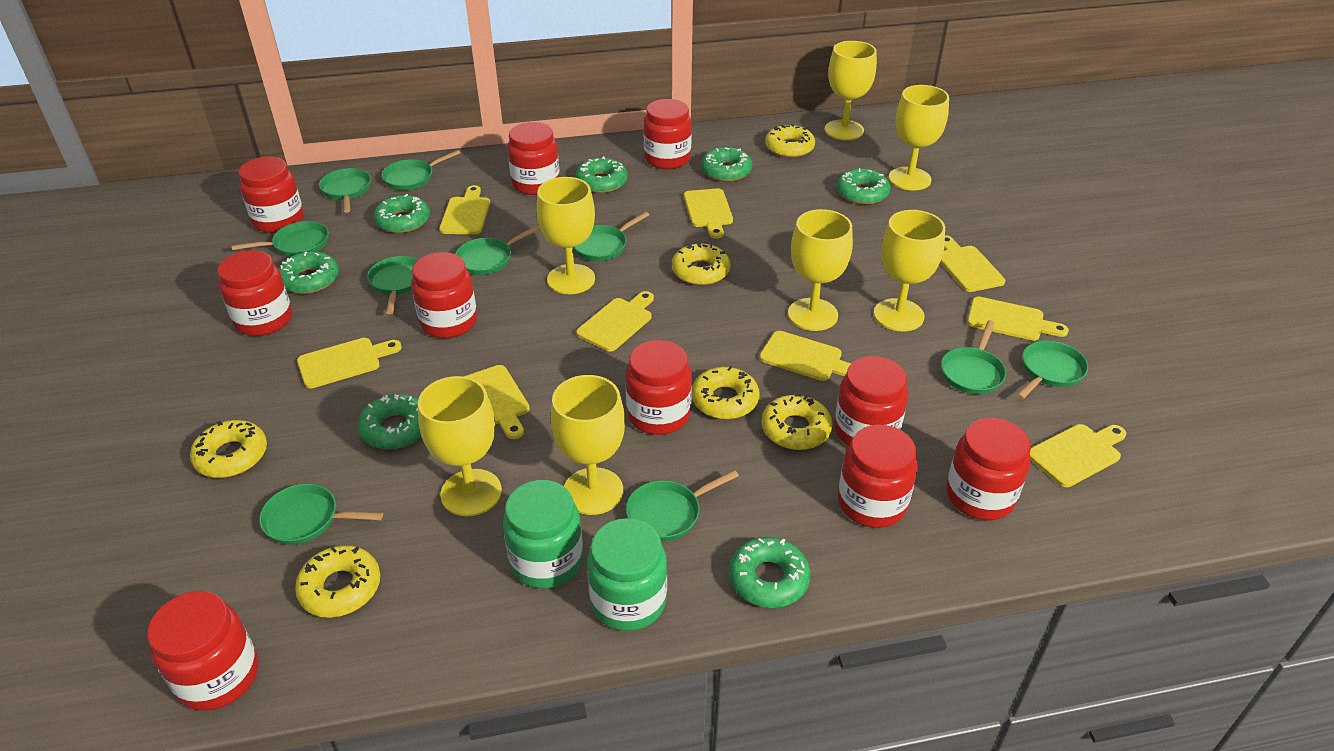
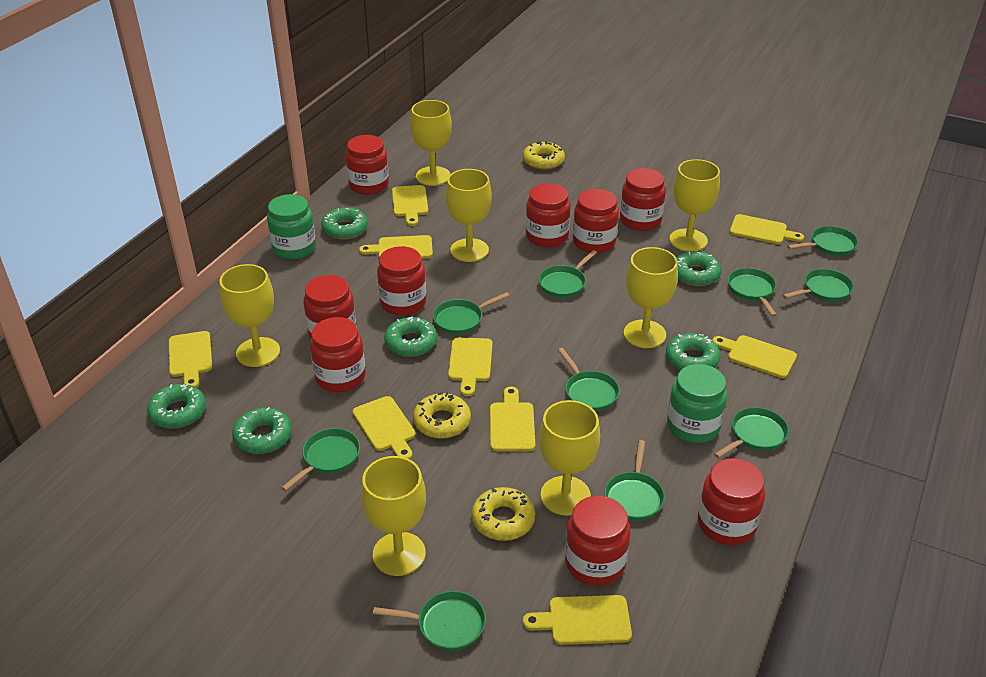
green donut: [279,251,339,294] [357,394,421,449] [373,194,430,233] [576,156,628,193] [701,147,752,182] [729,537,810,608] [837,168,890,205] = 7 -> [147,384,206,429] [232,407,292,454] [321,207,368,240] [384,317,437,357] [666,333,721,370] [676,251,722,286] = 6
red jar: [148,591,258,711] [217,250,292,336] [239,156,304,233] [411,252,477,338] [507,122,560,195] [625,340,692,435] [644,99,692,169] [834,356,908,446] [838,425,918,528] [946,418,1031,520] = 10 -> [303,275,356,339] [310,317,366,392] [346,135,389,195] [377,246,426,316] [526,183,571,247] [565,496,631,586] [573,189,619,253] [620,168,666,231] [698,458,765,545] = 9
yellow donut: [190,420,267,478] [295,545,380,618] [672,243,730,285] [692,366,760,419] [761,394,832,450] [765,124,815,158] = 6 -> [413,393,471,438] [472,487,535,541] [523,141,565,170] = 3

